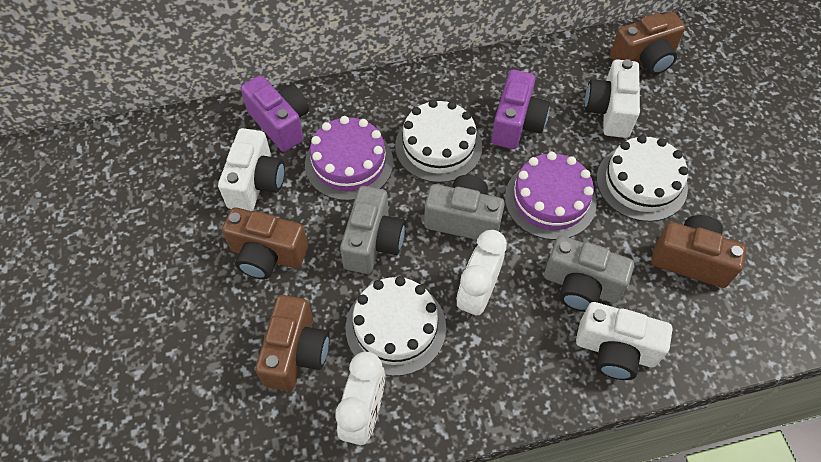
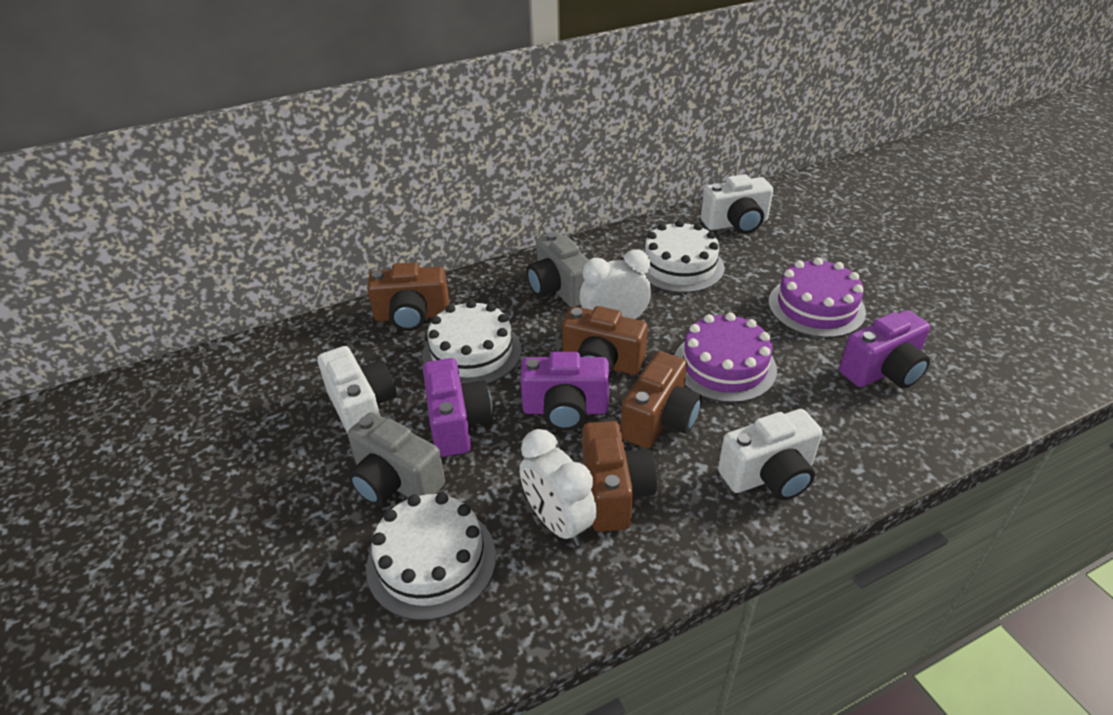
grey camera: [340,186,405,274] [424,175,505,240] [544,236,634,312] = 3 -> [348,412,445,506] [527,232,588,307] = 2
purple camera: [241,75,309,152] [491,70,550,149] = 2 -> [423,358,492,457] [520,352,610,431] [839,310,930,388] = 3

